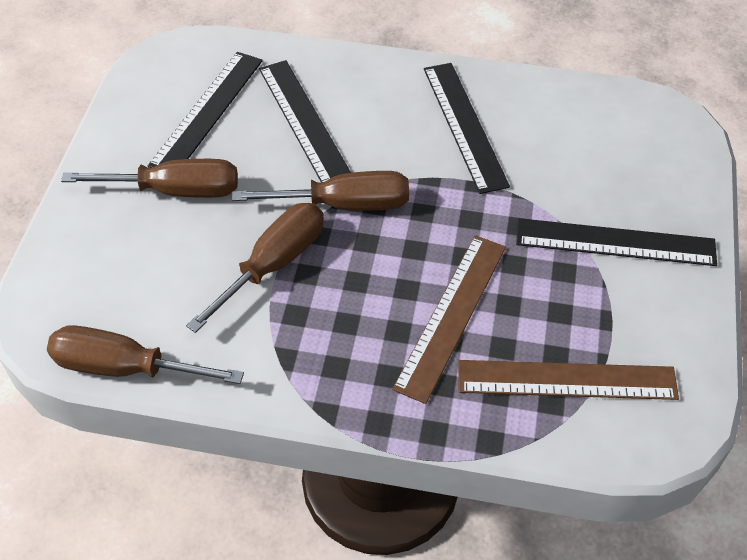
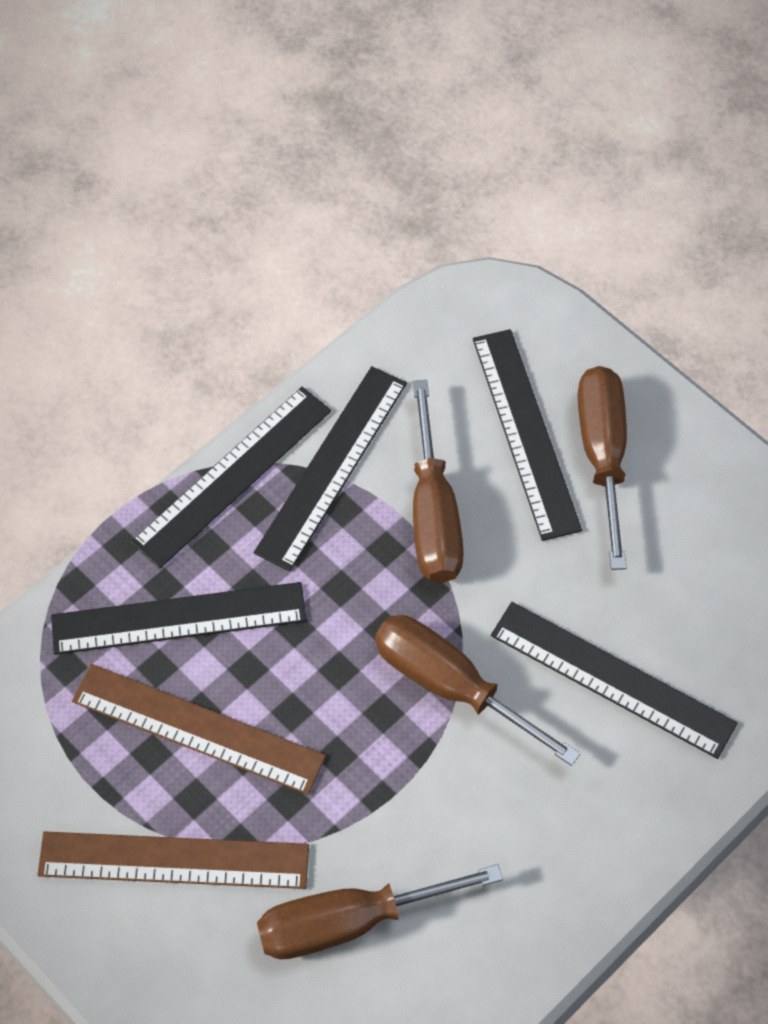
black ruler: [148,52,263,168] [259,60,351,183] [424,63,510,194] [516,218,717,266] = 4 -> [51,582,307,655] [131,387,331,568] [254,366,407,571] [473,329,582,541] [491,602,738,759] = 5

